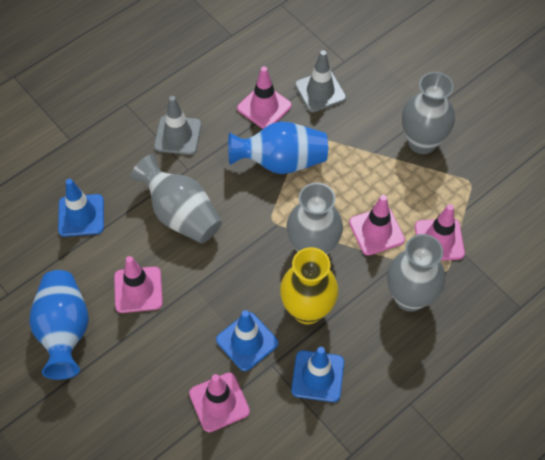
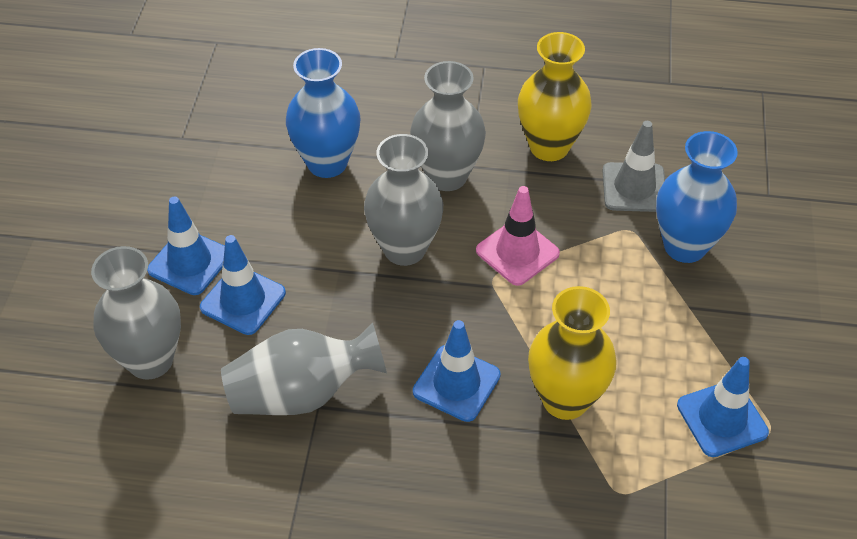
blue traffic cone: [58,179,104,237] [216,310,278,371] [291,347,344,402] = 3 -> [147,196,225,295] [200,235,286,335] [413,320,501,422] [677,357,769,457] = 4
grey traffic cone: [154,96,202,155] [295,50,346,113] = 2 -> [602,121,665,212] = 1
pink traffic cone: [114,256,163,313] [189,373,250,432] [237,66,292,129] [349,195,405,256] [415,204,465,261] = 5 -> [476,186,560,286] = 1
yellow vase: [280,247,339,325] = 1 -> [518,32,592,161] [528,286,617,420] = 2

